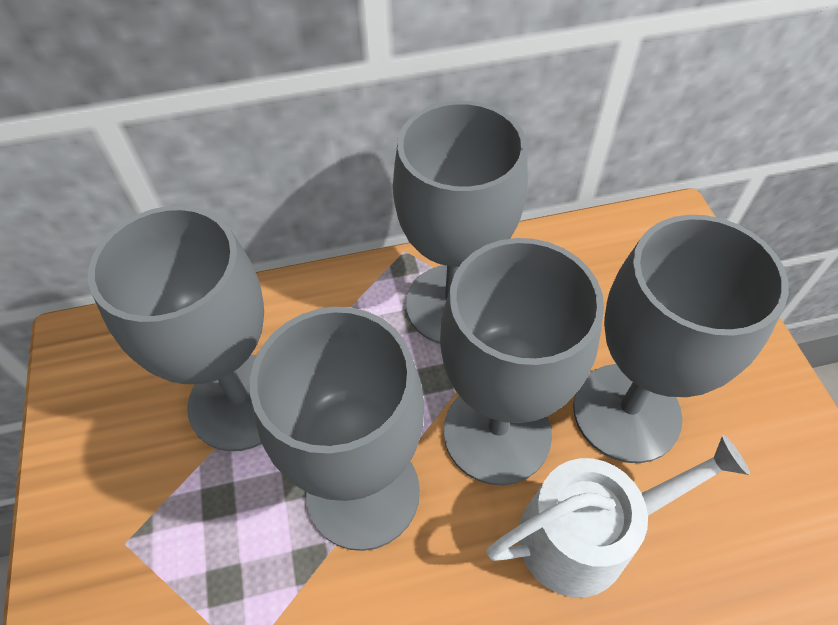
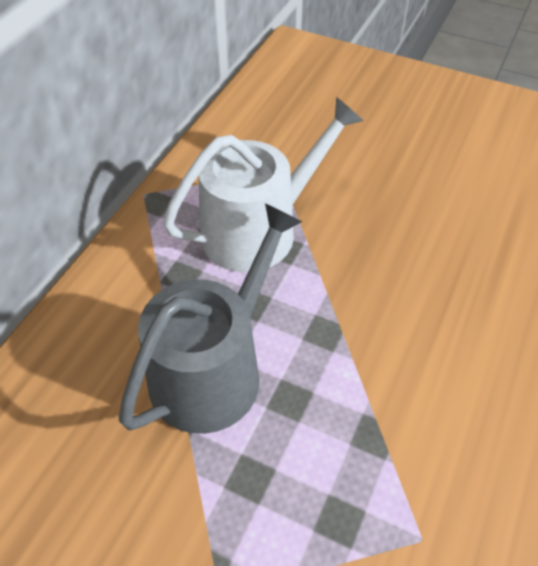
grey goblet: [88,206,264,451] [250,307,424,551] [393,101,528,344] [440,238,604,485] [573,215,789,463] = 5 -> none = 0
grey watering can: none = 0 -> [119,203,302,434] = 1

